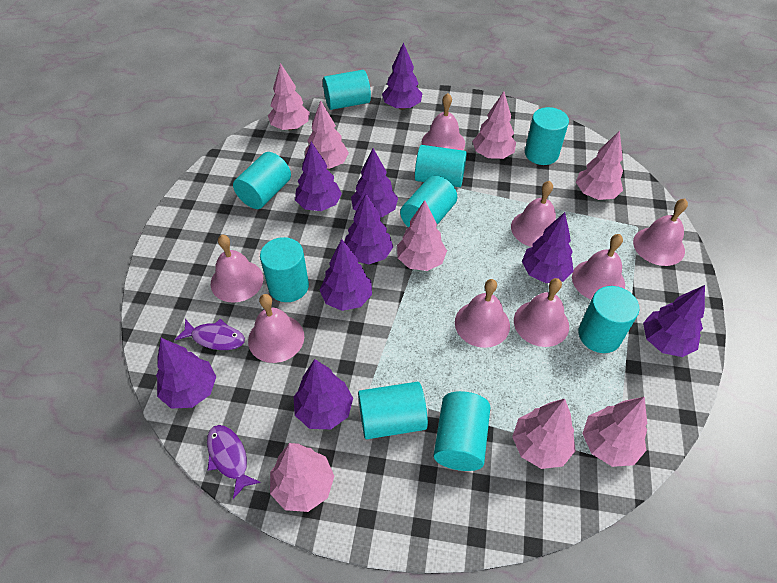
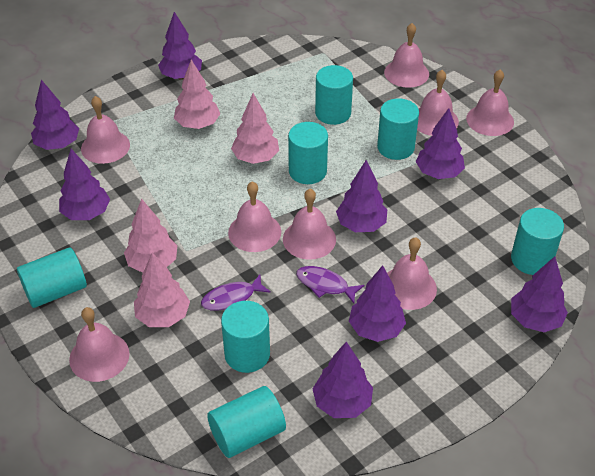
pink tree: [268,63,310,130] [270,443,334,512] [305,100,349,169] [397,200,447,271] [472,91,516,159] [512,399,576,469] [576,130,623,200] [582,397,647,467] = 8 -> [124,199,177,273] [134,252,190,327] [174,60,220,129] [231,93,279,164] = 4
purple tree: [156,338,217,409] [294,359,353,429] [295,142,342,211] [320,239,372,311] [345,194,393,264] [351,148,398,217] [382,42,422,110] [522,212,574,283] [643,285,705,357] = 9 -> [31,80,79,150] [59,149,110,220] [158,12,202,80] [313,341,373,418] [336,160,387,232] [349,265,406,342] [416,108,465,179] [511,256,568,332] = 8
turquoise cylinder: [233,152,291,209] [260,237,309,302] [323,70,371,110] [358,382,428,439] [400,176,457,227] [415,145,467,187] [433,391,490,471] [525,107,569,165] [578,286,639,353] = 9 -> [17,247,87,308] [207,386,286,458] [221,301,270,373] [288,122,328,184] [315,65,353,125] [377,98,419,160] [511,208,564,275] = 7

